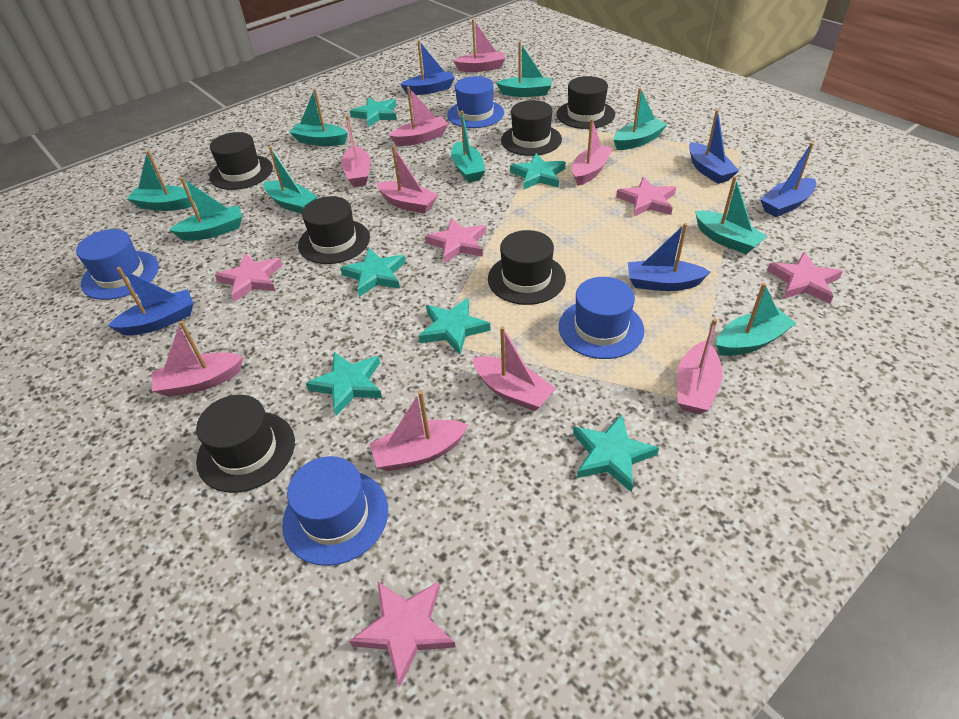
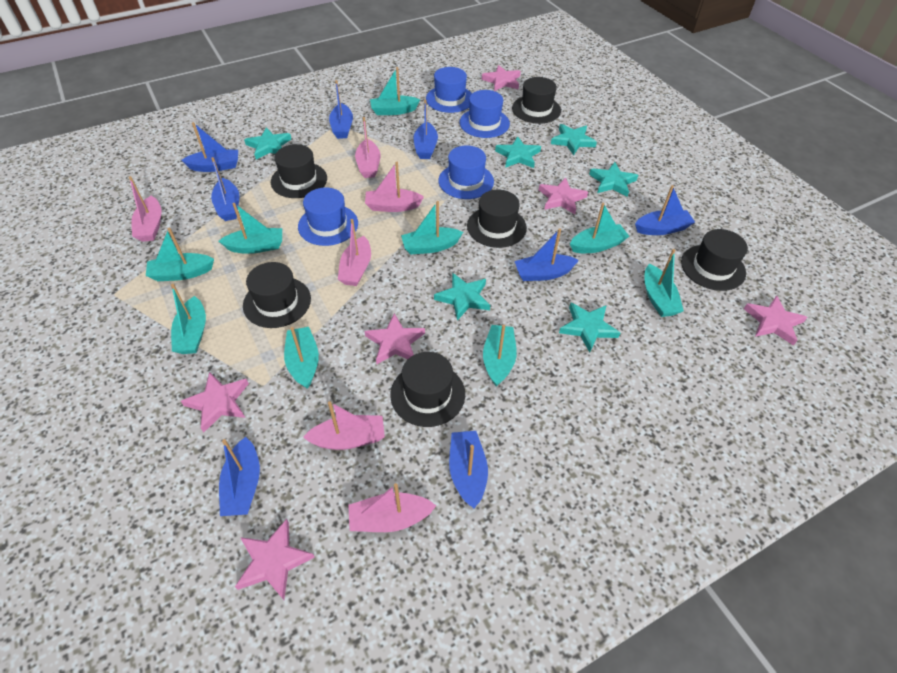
blue boat: [108,267,193,336] [400,40,455,95] [628,223,710,291] [689,110,739,184] [760,142,816,217] = 5 -> [181,122,238,172] [211,157,239,221] [219,437,260,516] [329,80,353,139] [414,100,438,159] [449,431,488,508] [515,228,579,281] [635,185,695,235] = 8
pink boat: [152,321,243,397] [341,115,371,187] [369,391,468,471] [376,146,438,214] [389,87,448,146] [453,19,506,72] [473,326,556,412] [572,118,613,186] [677,318,723,414] = 9 -> [129,176,161,242] [303,401,385,450] [338,219,371,286] [348,483,436,532] [355,117,380,178] [365,162,424,212] = 6
pink star: [215,253,282,302] [349,581,456,688] [425,218,486,263] [616,177,676,217] [767,252,843,304] = 5 -> [181,372,249,432] [235,519,315,600] [365,313,425,364] [482,65,521,91] [539,178,588,214] [744,295,807,346] = 6

